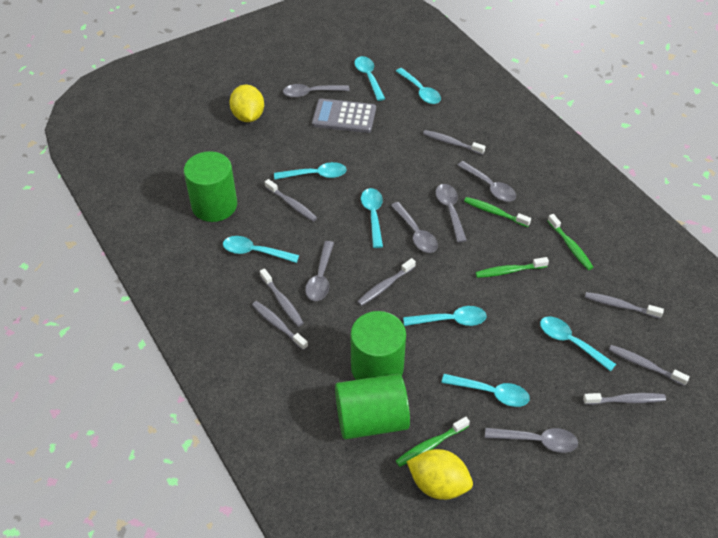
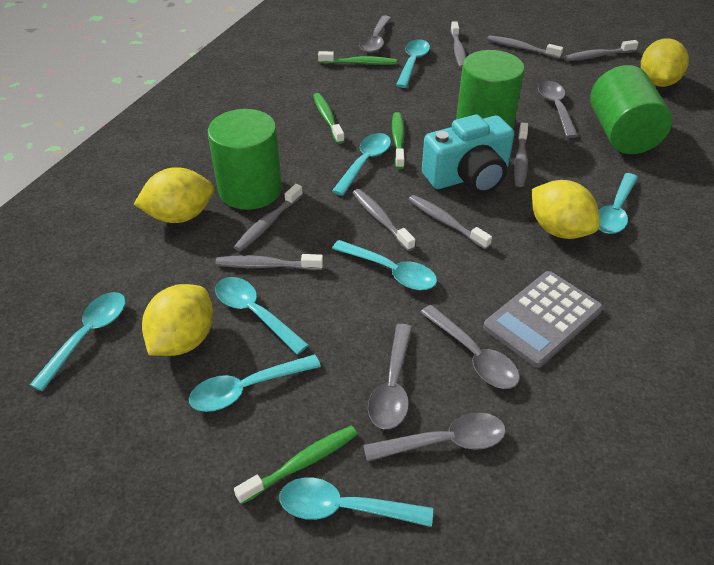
grey spoon: [283,84,350,98] [305,241,334,301] [391,202,438,253] [435,184,467,243] [457,161,516,202] [485,428,578,453] = 6 -> [359,15,391,53] [363,413,506,462] [368,324,413,429] [420,305,520,389] [538,81,578,138] = 5
turquoise camera: none = 0 -> [422,115,514,194] = 1
yellow lemon: [229,85,264,122] [406,449,473,500] = 2 -> [134,167,214,223] [142,284,213,356] [532,180,600,239] [641,38,689,87] = 4

